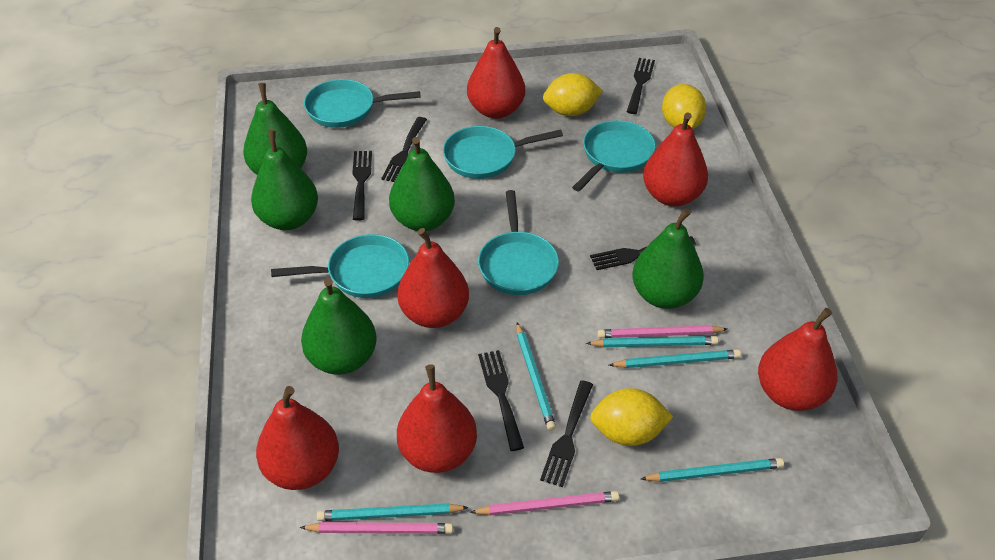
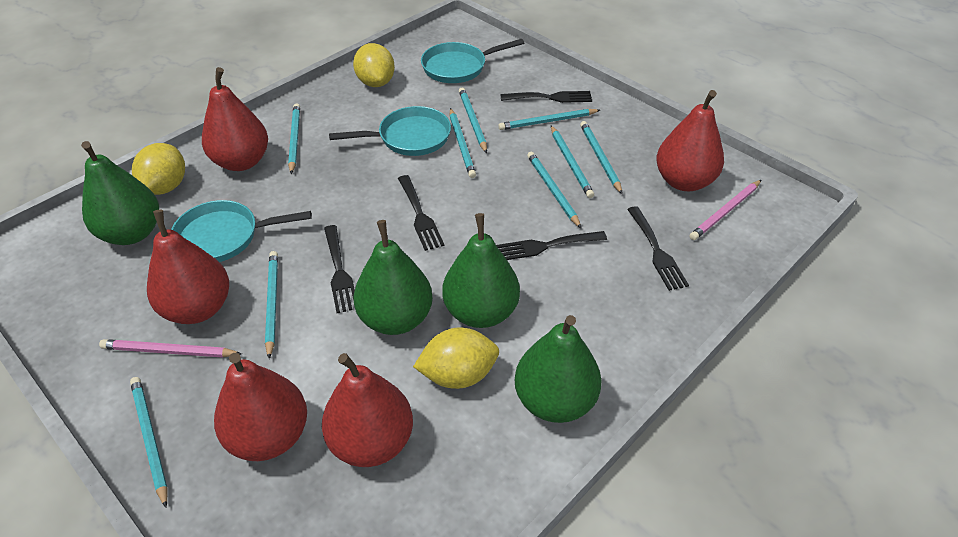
black fork: [352,151,372,221] [381,117,427,182] [478,350,524,451] [540,380,593,487] [590,236,696,270] [627,58,655,114] = 6 -> [324,225,355,313] [398,175,444,251] [496,231,607,260] [500,91,592,103] [627,206,689,291] = 5
green pear: [243,83,307,175] [251,129,318,230] [301,278,377,375] [389,137,455,231] [632,208,704,309] = 5 -> [81,141,159,245] [354,220,433,335] [442,213,520,328] [515,315,602,423] = 4
pink pencil: [300,522,453,534] [470,491,619,515] [598,325,727,338] = 3 -> [99,339,242,358] [689,180,761,240] = 2
red pear: [256,386,339,490] [397,228,469,328] [397,364,477,473] [467,27,525,119] [643,112,708,206] [758,308,838,411] = 6 -> [147,210,229,324] [202,67,268,171] [214,353,307,461] [322,353,413,467] [656,90,724,191] = 5
turquoise pan: [271,234,409,298] [304,79,420,128] [443,126,563,179] [478,190,559,295] [572,120,656,192] = 5 -> [171,200,312,262] [329,106,451,156] [421,39,524,83] = 3
turquoise pencil: [317,503,469,521] [516,323,556,431] [586,336,718,348] [609,349,741,368] [641,458,784,482] = 5 -> [130,377,168,508] [265,251,278,359] [288,103,300,174] [450,108,476,178] [459,88,487,153] [498,109,600,130] [527,152,581,228] [551,126,594,198] [580,121,622,194] = 9

